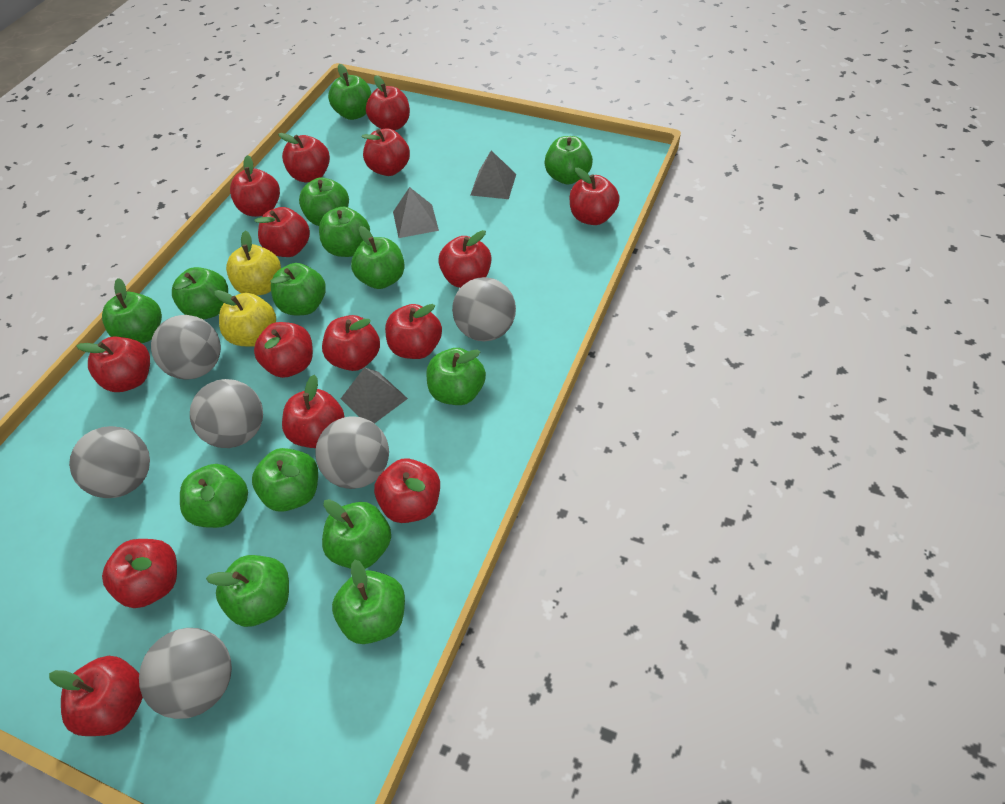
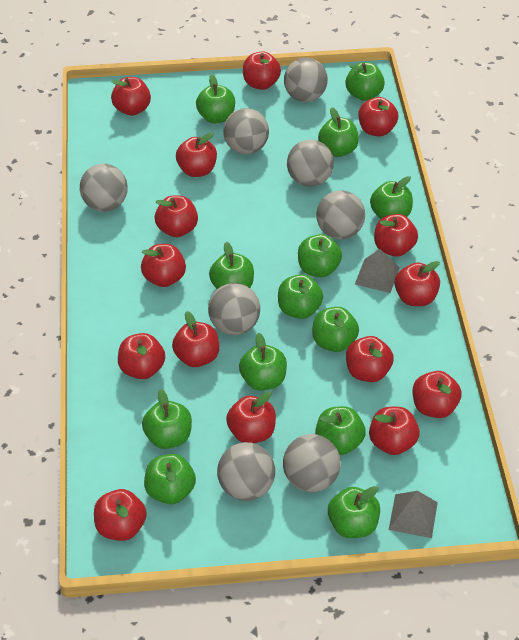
green apple: [102,278,162,343] [172,267,228,320] [180,464,248,528] [206,555,289,627] [252,448,318,512] [270,263,326,315] [299,177,349,226] [319,207,370,257] [322,499,391,569] [328,64,371,120] [332,560,405,644] [351,226,405,289] [426,348,486,405] [545,136,593,185] = 14 -> [142,389,192,449] [144,454,196,504] [196,74,235,124] [209,242,254,289] [239,333,287,391] [278,274,323,319] [298,234,342,277] [312,307,359,352] [315,406,366,455] [318,107,359,157] [328,486,380,538] [345,62,385,101] [370,176,413,219] = 13
grey ball: [69,426,150,498] [139,628,232,719] [151,315,221,380] [190,379,263,448] [315,417,389,489] [452,277,516,341] = 6 -> [80,164,128,212] [208,283,260,335] [217,442,275,501] [223,108,269,154] [283,434,341,492] [284,57,328,102] [287,140,334,187] [316,190,365,239] = 8
grey pyramid: [341,367,408,423] [393,187,439,238] [470,150,516,199] = 3 -> [355,249,400,293] [389,491,438,538] = 2
yellow apple: [215,290,276,347] [226,231,281,296] = 2 -> none = 0

